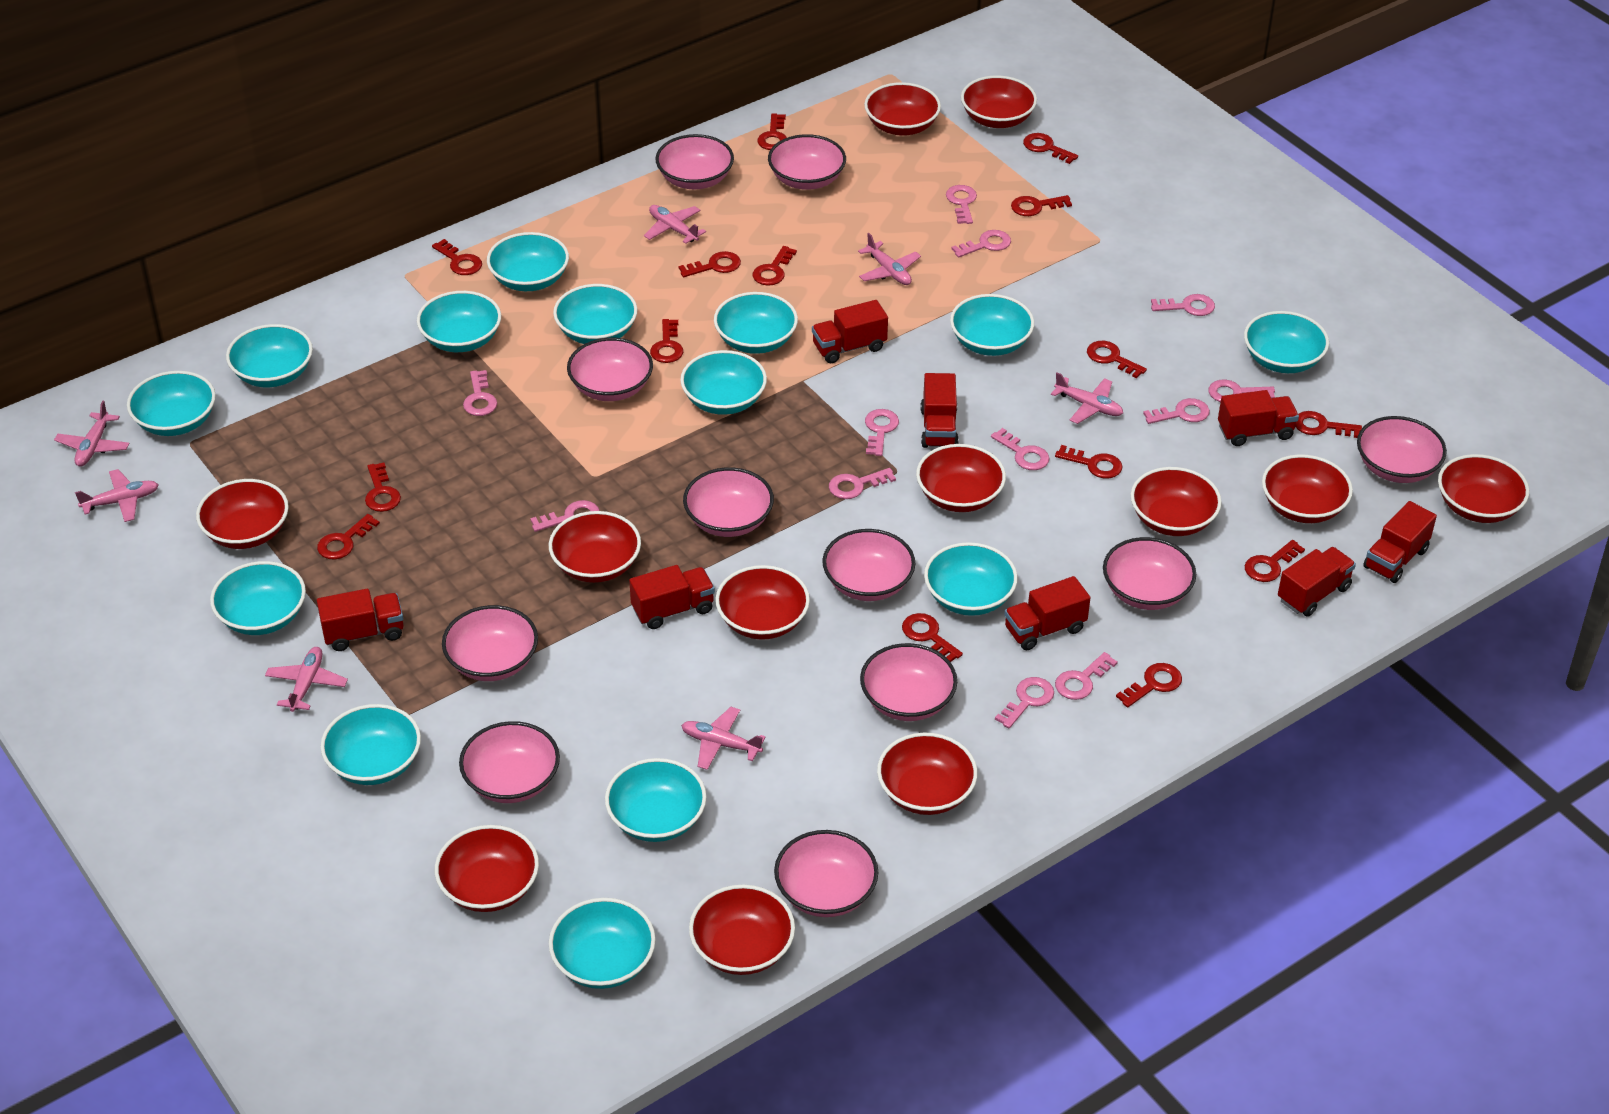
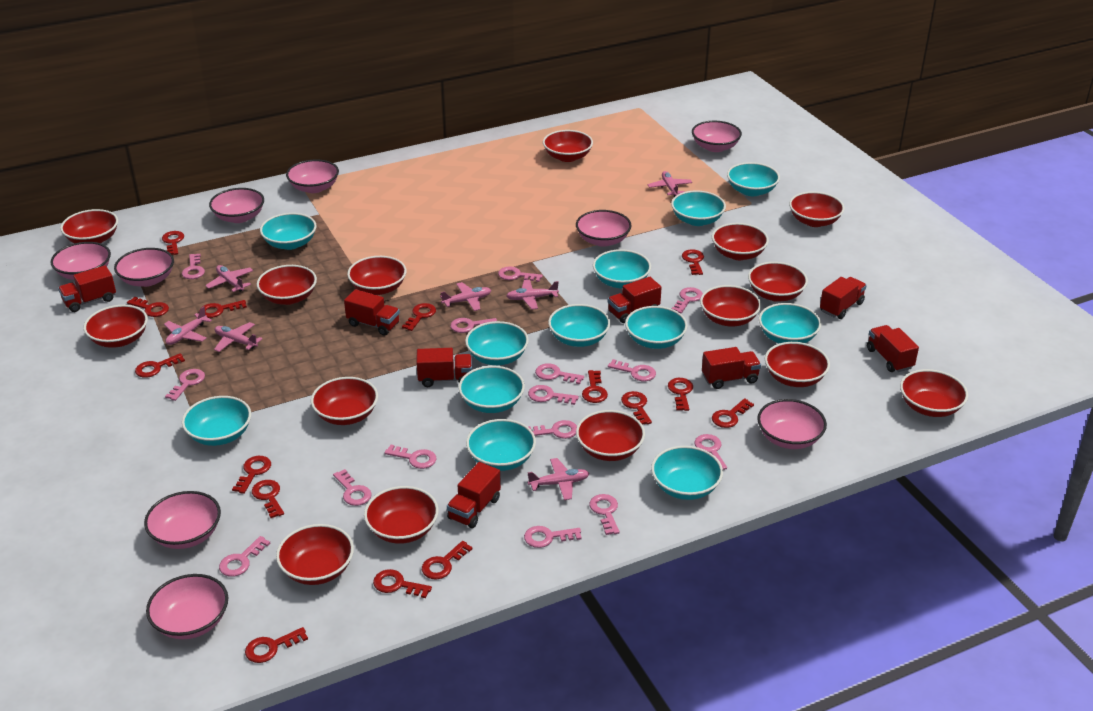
pink bowl: [442,605,538,681] [459,721,560,803] [567,338,653,401] [655,134,734,189] [683,467,774,537] [768,134,846,190] [774,830,878,917] [822,529,915,601] [860,643,957,721] [1103,537,1196,610] [1357,416,1447,483] = 11 -> [51,242,111,280] [114,248,174,287] [144,491,221,549] [146,574,228,639] [209,188,264,223] [286,159,339,193] [576,210,631,247] [692,121,742,152] [757,399,827,449] = 9
pink key: [463,370,498,416] [530,500,600,532] [829,468,896,499] [865,409,899,456] [946,185,977,224] [951,230,1011,258] [991,428,1050,470] [995,677,1054,728] [1055,652,1118,700] [1143,398,1210,424] [1151,294,1215,316] [1208,380,1275,402] = 12 -> [165,369,205,401] [182,254,205,279] [219,536,270,577] [333,469,372,506] [384,444,437,469] [450,318,497,333] [498,266,543,282] [524,526,581,548] [528,385,579,405] [528,420,577,439] [535,363,584,384] [589,494,620,535] [608,359,656,381] [671,287,703,314] [694,434,727,470] = 15
red bowl: [196,479,289,549] [435,825,539,912] [549,511,641,583] [689,884,795,975] [715,565,810,640] [864,82,941,136] [877,732,977,815] [916,444,1006,512] [961,75,1037,128] [1130,467,1222,536] [1262,454,1353,523] [1438,454,1529,523] = 12 -> [60,209,118,243] [84,305,148,348] [257,265,317,305] [276,524,354,585] [311,377,378,425] [347,256,407,295] [364,486,439,544] [543,130,593,162] [576,410,645,461] [700,285,761,326] [712,223,769,260] [748,262,808,302] [765,342,830,387] [789,192,844,227] [900,369,968,417] = 15
turquoise bowl: [127,371,216,436] [210,561,306,635] [226,324,313,387] [320,704,421,785] [417,291,501,352] [487,232,569,291] [549,898,656,989] [553,284,638,344] [605,758,707,842] [680,350,767,415] [714,292,798,354] [924,542,1018,616] [950,294,1034,356] [1244,311,1329,373] = 14 -> [182,396,251,446] [260,213,317,250] [458,366,525,413] [465,321,529,365] [466,419,536,471] [548,304,610,347] [593,249,651,289] [625,306,688,349] [651,446,723,500] [671,191,726,226] [727,162,780,196] [759,303,821,343] = 12

